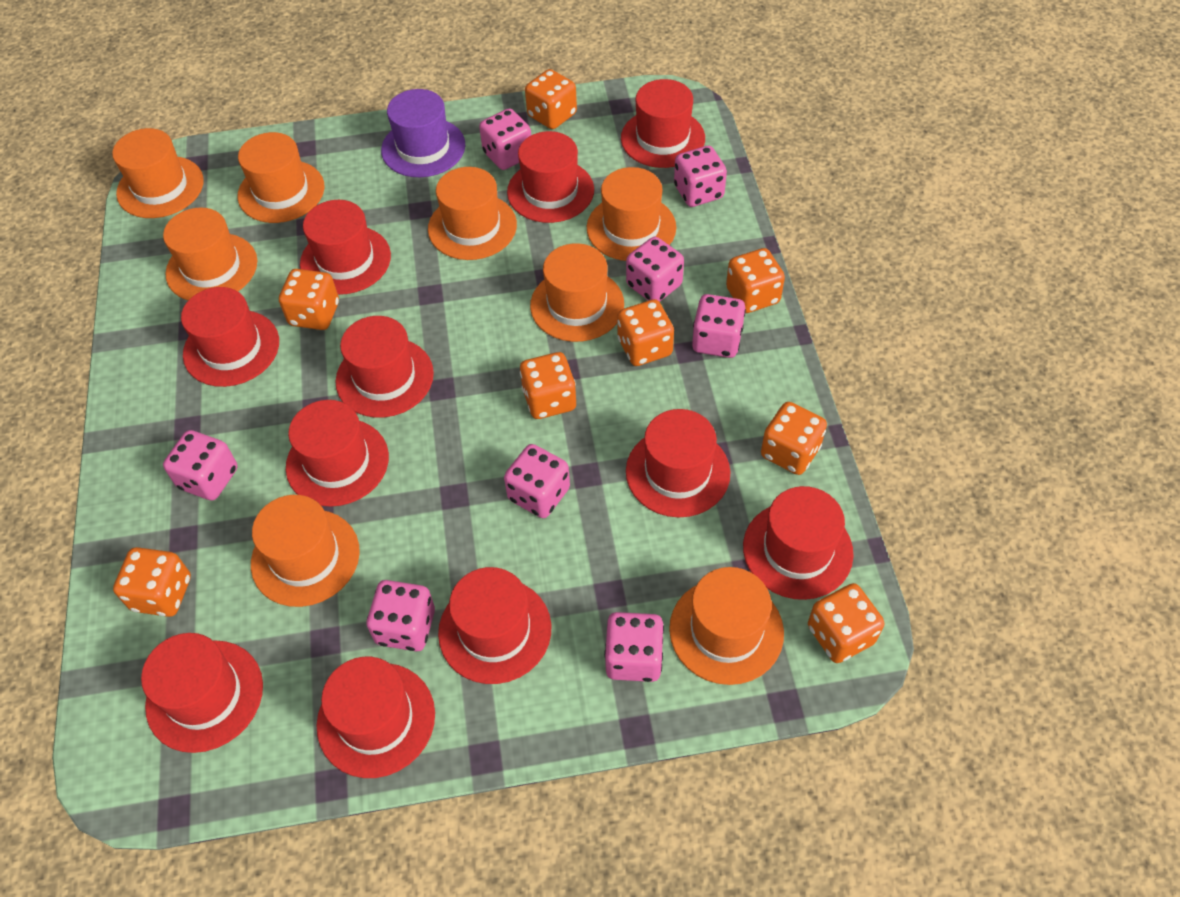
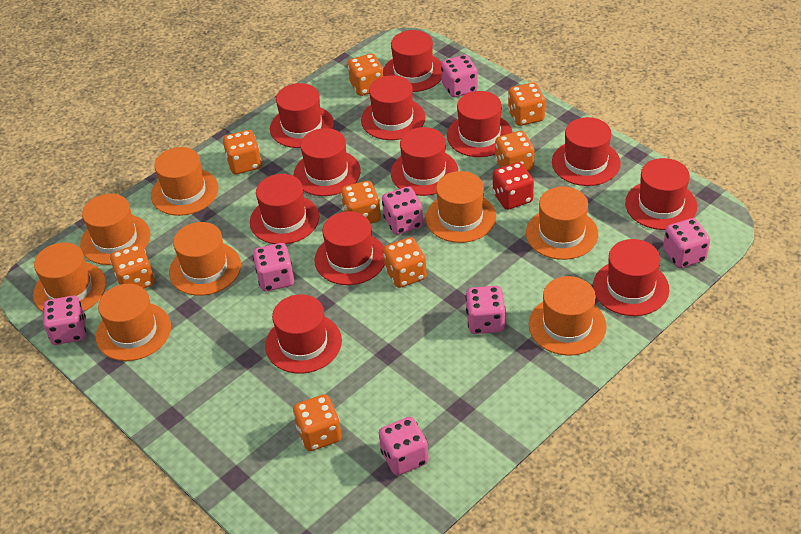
pink dice: [163,430,237,501] [367,580,435,651] [479,108,531,170] [504,444,570,518] [604,612,664,682] [626,237,684,302] [674,146,727,207] [692,294,746,358] = 8 -> [43,296,86,345] [253,243,294,292] [379,417,429,475] [382,187,423,235] [441,55,478,97] [466,286,506,334] [663,218,710,268] = 7
purple hat: [381,89,465,177] = 1 -> none = 0
red dice: none = 0 -> [493,162,534,210] = 1
red hat: [141,633,263,753] [181,287,279,387] [286,400,389,507] [300,200,391,295] [316,657,435,778] [335,316,434,418] [438,567,551,684] [507,131,594,223] [621,79,705,168] [626,409,730,517] [743,486,854,600] = 11 -> [250,174,319,244] [265,294,342,374] [270,83,334,148] [294,128,361,196] [314,211,385,285] [361,75,425,140] [383,30,442,92] [391,127,458,196] [447,91,513,157] [552,117,621,186] [593,239,669,316] [625,158,697,230] = 12

